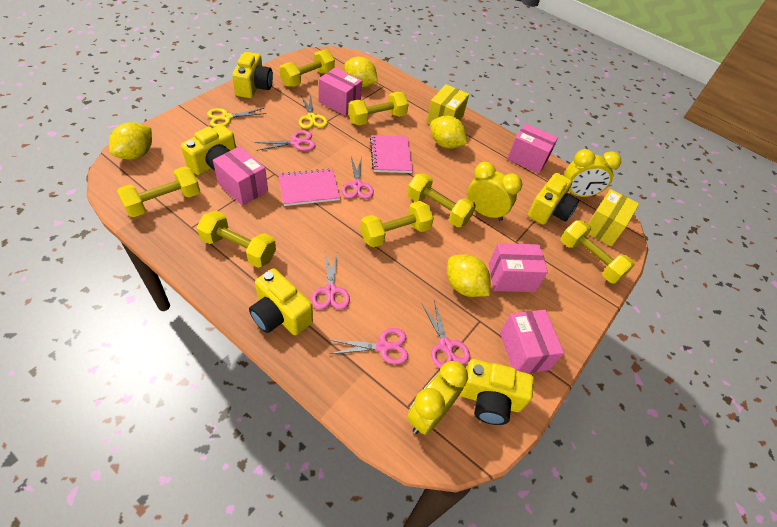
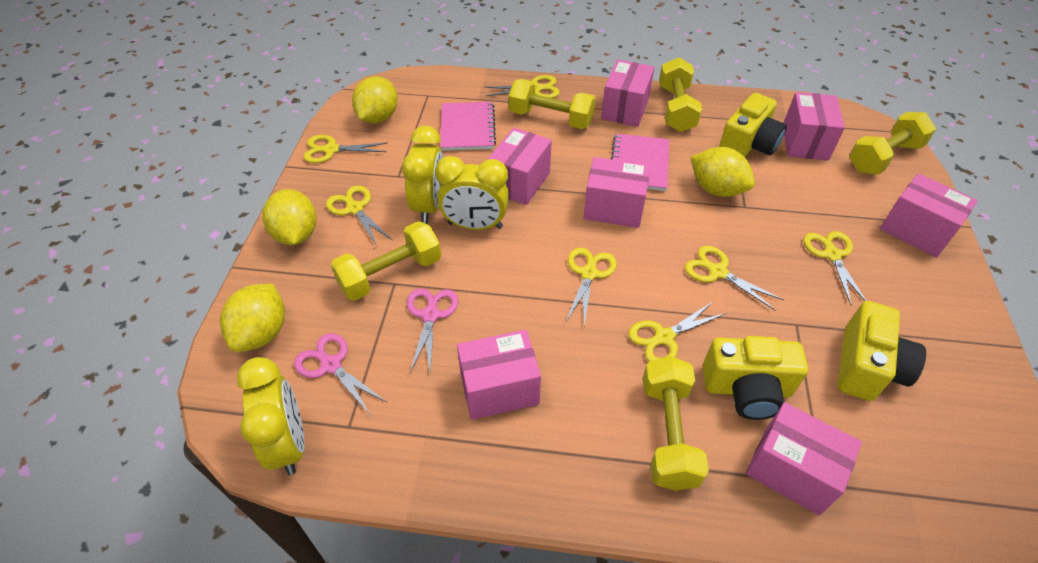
pink box: [213,146,268,206] [319,68,362,116] [489,243,548,292] [500,310,564,373] [507,123,558,174] = 5 -> [457,330,541,420] [488,128,552,205] [583,157,650,228] [601,60,655,127] [746,402,862,516] [784,92,845,161] [880,173,978,258] = 7
pink scissors: [254,130,316,151] [312,251,350,309] [330,328,408,365] [342,157,374,199] [422,300,470,368] = 5 -> [294,333,387,414] [407,288,458,373] = 2
yellow box: [427,84,469,125] [588,189,639,246] = 2 -> none = 0
yellow camera: [181,125,236,175] [232,52,273,98] [249,268,313,335] [460,359,534,425] [528,173,579,225] = 5 -> [703,336,808,420] [719,93,787,157] [837,301,926,401] = 3
yellow dumbbell: [117,166,200,217] [197,211,276,268] [280,50,335,87] [348,92,409,125] [360,201,434,248] [407,173,476,227] [561,220,635,284] = 7 -> [330,221,441,301] [509,79,596,129] [643,356,709,491] [659,57,702,132] [849,112,936,175] = 5
yellow scissors: [207,108,267,127] [299,95,328,129] = 2 -> [303,135,388,163] [326,186,392,246] [485,75,560,98] [566,248,617,325] [628,301,726,361] [685,246,784,311] [804,231,866,305] = 7

